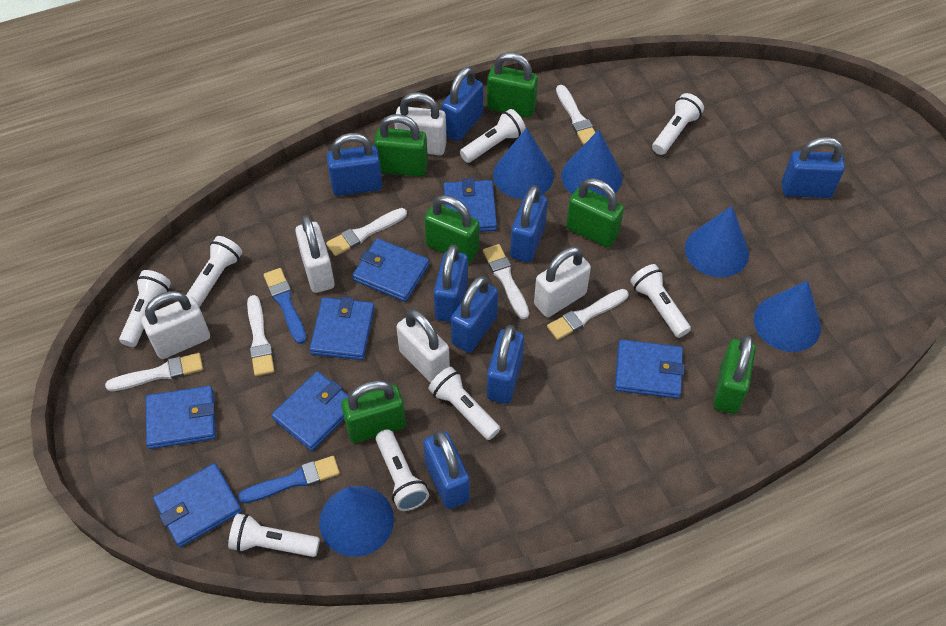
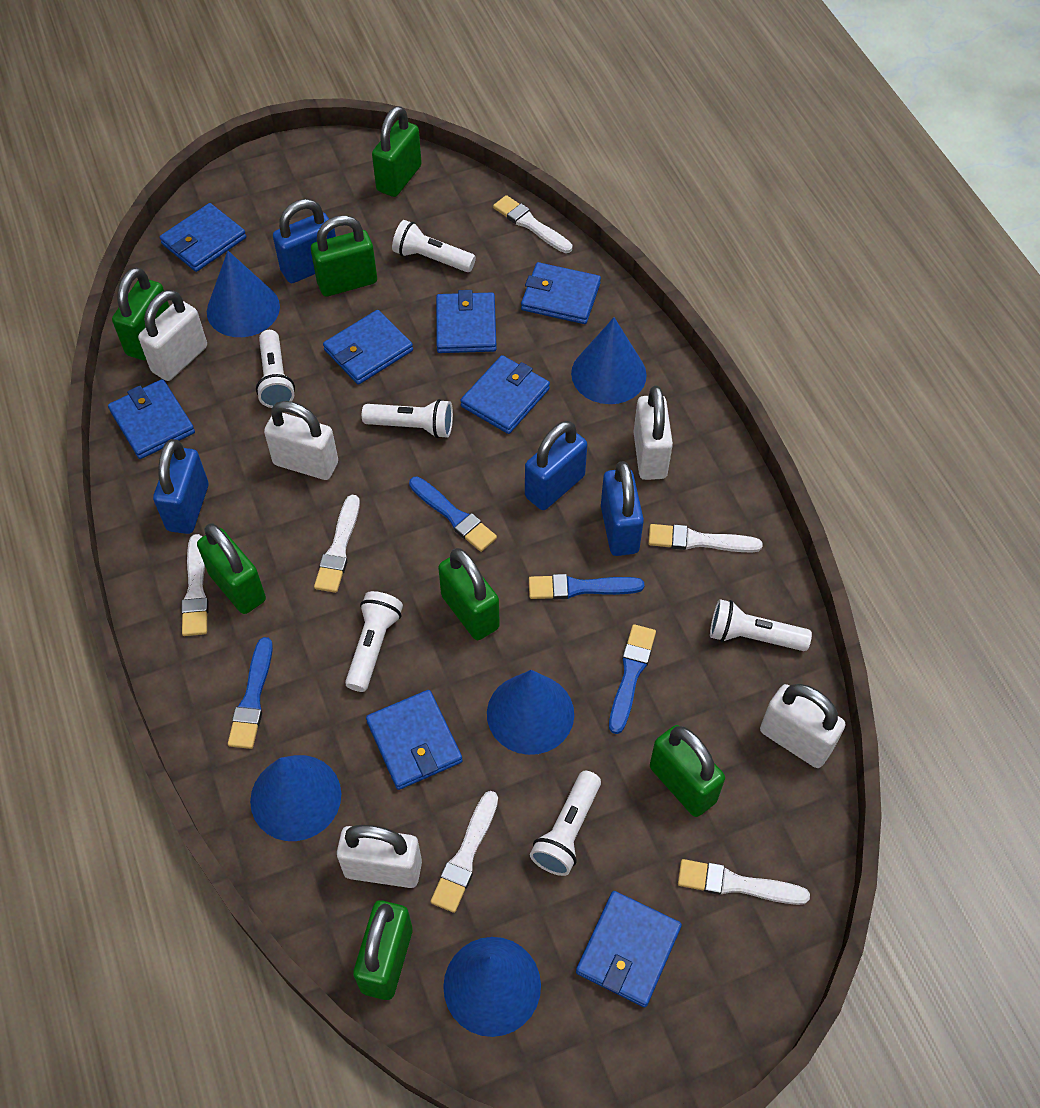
blue brush: [238,456,340,503] [263,268,307,344] = 2 -> [228,637,273,749] [409,476,497,552] [529,574,644,599] [609,624,656,734] = 4
blue padlock: [327,133,382,196] [423,430,470,509] [434,245,468,322] [441,67,484,141] [451,276,498,353] [487,325,524,404] [510,185,548,263] [781,137,845,198] = 8 -> [153,439,209,534] [273,199,336,283] [525,421,587,510] [601,461,644,556] = 4
blue wallet: [146,386,216,449] [153,463,242,547] [271,371,349,451] [309,296,375,360] [352,238,429,302] [443,178,497,232] [615,339,685,398] = 7 -> [108,379,195,459] [160,203,246,272] [323,310,413,385] [366,690,463,790] [436,290,497,353] [460,355,550,434] [521,262,601,324] [576,891,682,1007] = 8
green padlock: [341,380,406,443] [374,114,428,177] [424,195,479,263] [487,52,538,118] [566,178,624,248] [713,335,756,414] = 6 -> [112,267,170,360] [197,523,266,614] [311,215,377,297] [353,900,412,1000] [372,106,422,197] [438,548,500,640] [650,725,725,817] = 7
white flashlight: [119,270,171,347] [186,236,242,307] [228,513,320,557] [376,429,429,511] [428,367,500,440] [460,109,526,163] [630,264,691,338] [652,93,704,155] = 8 -> [256,330,295,408] [345,591,403,692] [362,399,453,438] [392,220,476,272] [530,771,601,876] [710,599,812,651] = 6

